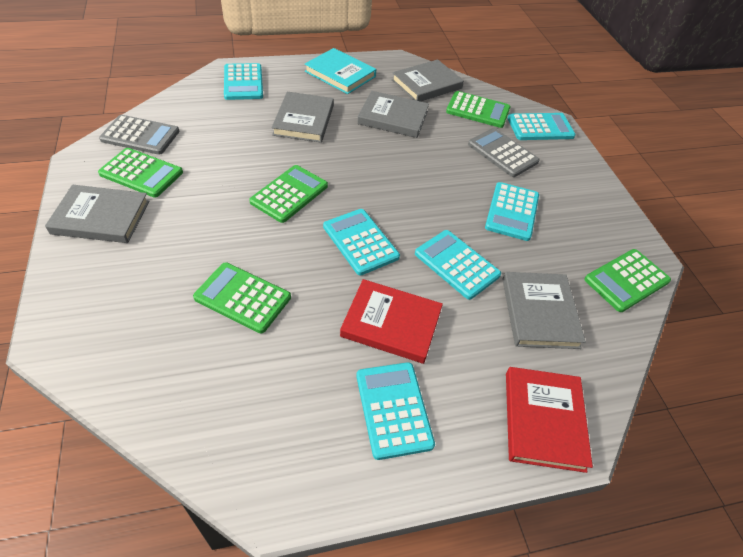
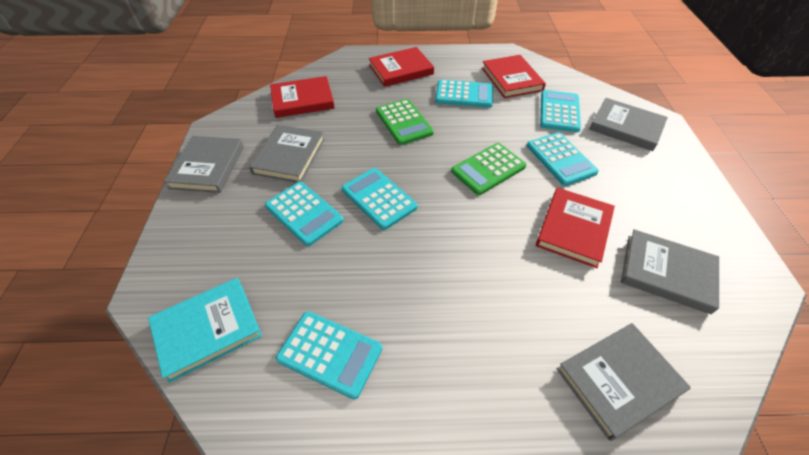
green calculator: [98,148,183,198] [193,262,291,333] [249,165,328,223] [446,91,510,128] [584,249,671,312] = 5 -> [376,99,434,145] [451,143,526,195] = 2
grey calculator: [99,115,180,155] [468,128,540,177] = 2 -> none = 0
red book: [340,279,443,364] [506,367,593,473] = 2 -> [270,76,335,118] [369,47,434,87] [482,55,546,98] [536,188,615,268] = 4

